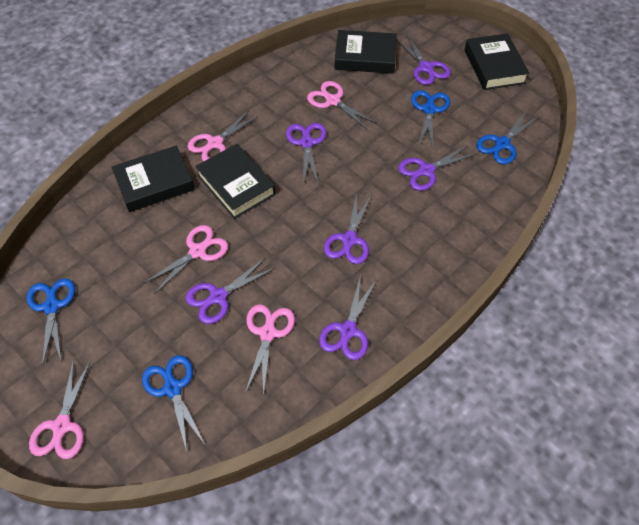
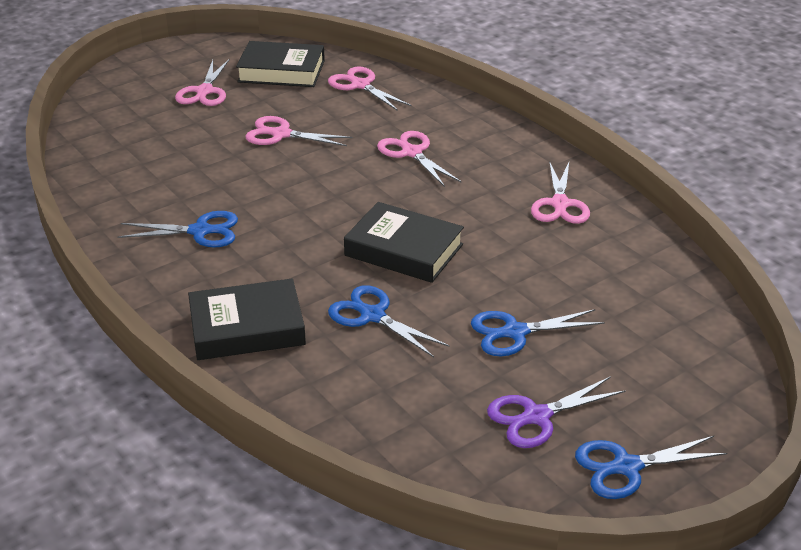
black book: [112,145,195,212] [195,144,276,219] [334,30,397,74] [464,33,529,90] = 4 -> [188,279,306,360] [236,41,325,87] [344,202,464,283] = 3
purple scissors: [186,258,275,324] [286,123,326,184] [319,275,376,360] [324,193,372,264] [396,35,451,85] [398,144,476,191] = 6 -> [487,376,626,448] = 1

